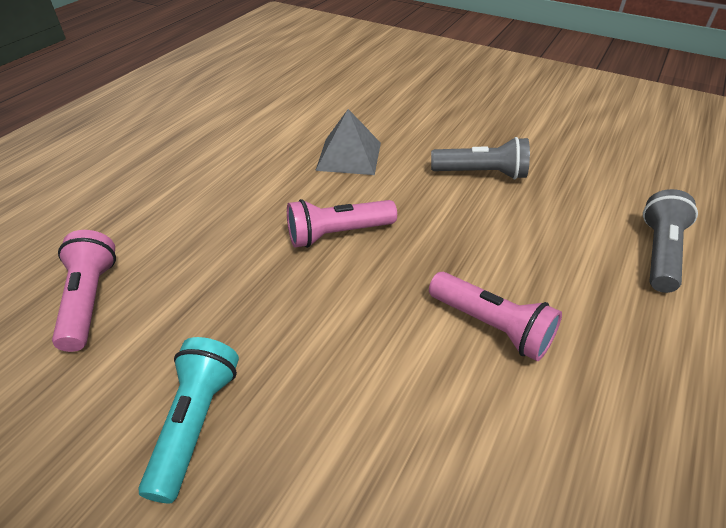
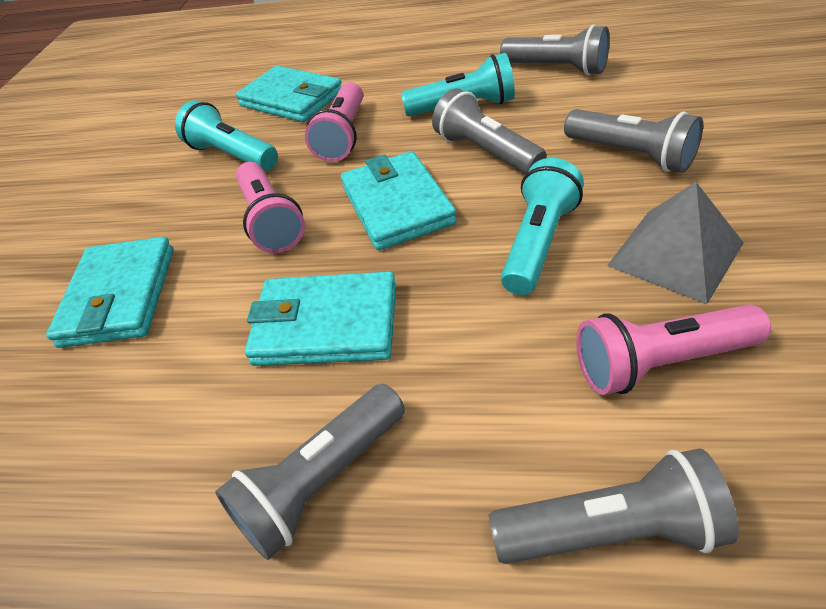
grey flashlight: [431,137,530,180] [643,189,698,293] = 2 -> [215,384,405,560] [432,88,547,174] [489,448,739,564] [500,24,610,76] [564,109,703,173] = 5
turquoise flashlight: [138,337,239,503] = 1 -> [175,100,278,171] [401,53,515,117] [501,158,584,295] = 3
turquoise wallet: none = 0 -> [46,237,174,348] [236,66,341,122] [245,271,396,366] [341,151,457,250] = 4

